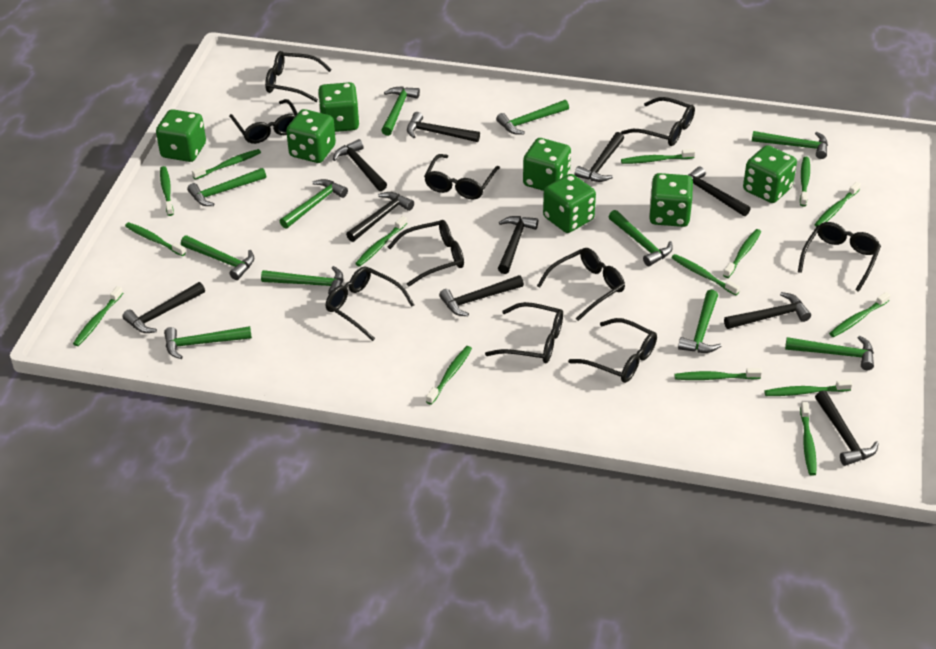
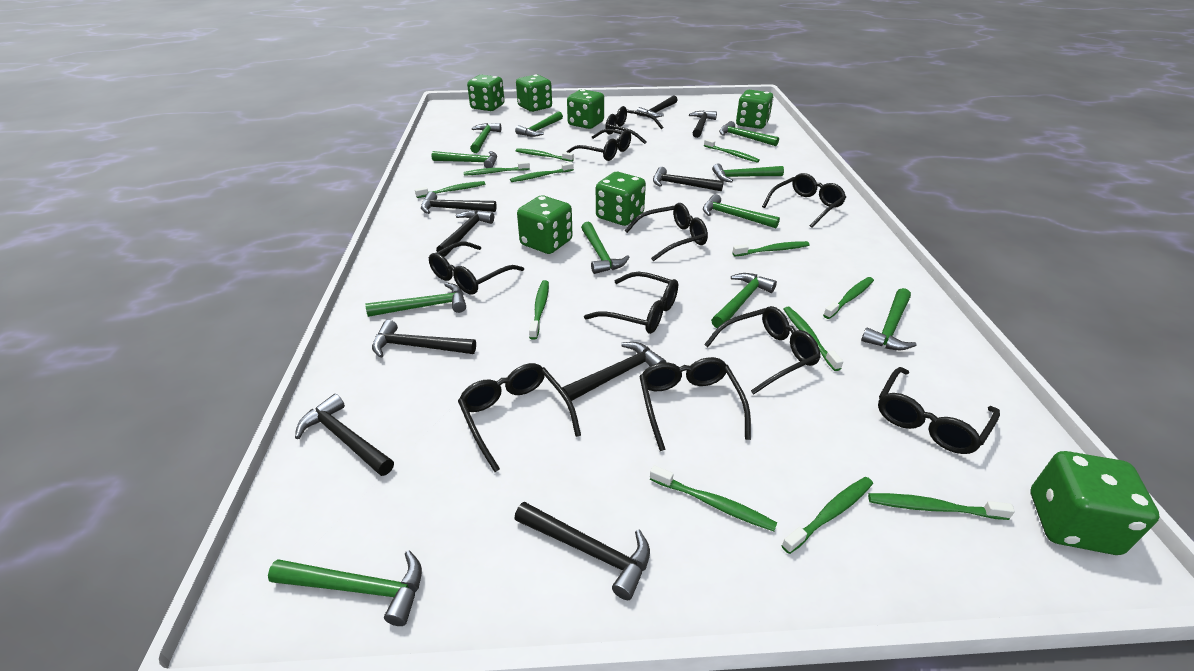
black hammer: [122,282,205,333] [333,139,387,191] [346,192,414,242] [407,112,480,142] [439,275,524,316] [498,216,538,274] [575,132,624,182] [688,166,751,216] [724,292,811,329] [815,391,879,466] = 10 -> [295,394,394,476] [372,320,476,358] [421,192,497,214] [436,210,494,257] [514,502,650,600] [562,342,666,401] [637,95,678,118] [653,167,724,191] [689,111,717,138] = 9
green toothbrush: [73,286,123,346] [125,222,186,256] [160,166,174,216] [192,149,261,180] [355,216,407,266] [426,346,472,405] [621,149,695,164] [671,254,740,296] [674,368,762,380] [723,229,761,278] [764,380,852,396] [800,157,810,207] [800,402,816,476] [814,182,861,227] [829,292,890,337] = 15 -> [415,181,485,198] [463,161,530,176] [510,162,574,182] [516,148,574,162] [529,280,549,340] [650,465,777,531] [704,139,760,163] [732,241,810,256] [781,477,873,554] [783,307,843,371] [823,277,874,319] [868,493,1015,520] = 12

